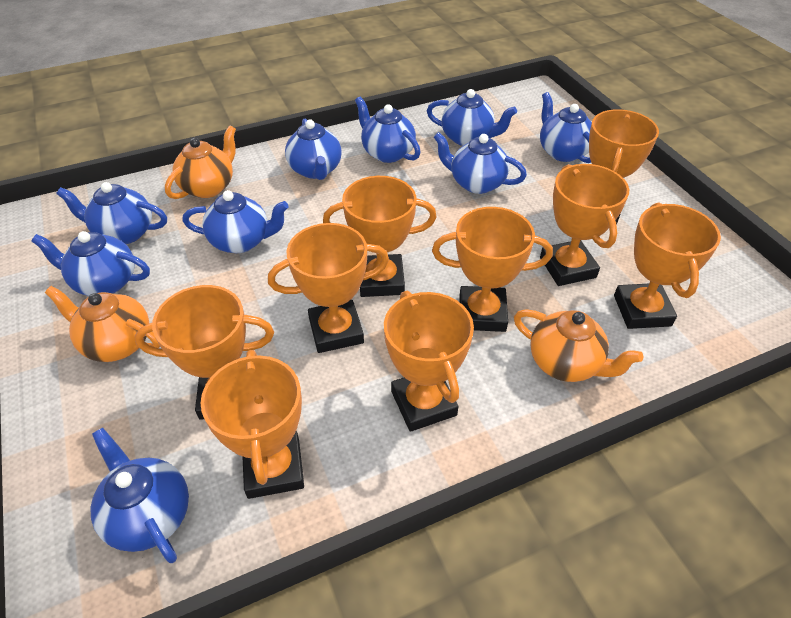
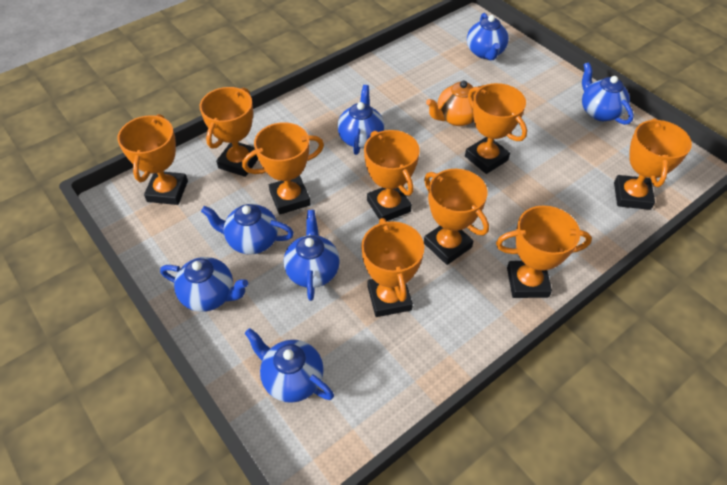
blue teapot: [31,231,150,296] [56,182,167,244] [90,428,189,563] [182,190,289,253] [285,119,342,180] [355,96,421,163] [427,89,517,146] [434,132,527,194] [540,92,592,163] = 9 -> [160,257,248,312] [201,204,294,255] [245,328,334,403] [284,210,340,301] [337,85,384,155] [467,13,509,60] [582,62,634,125] = 7
orange teapot: [45,286,160,362] [165,125,236,199] [514,309,643,382] = 3 -> [426,80,484,126] = 1

